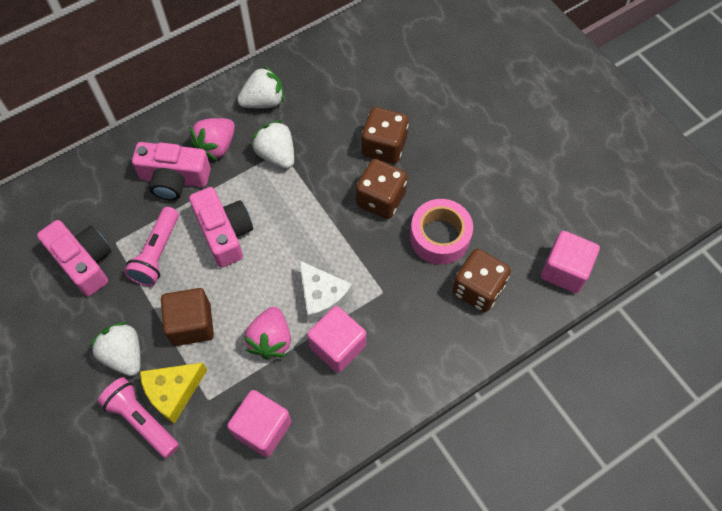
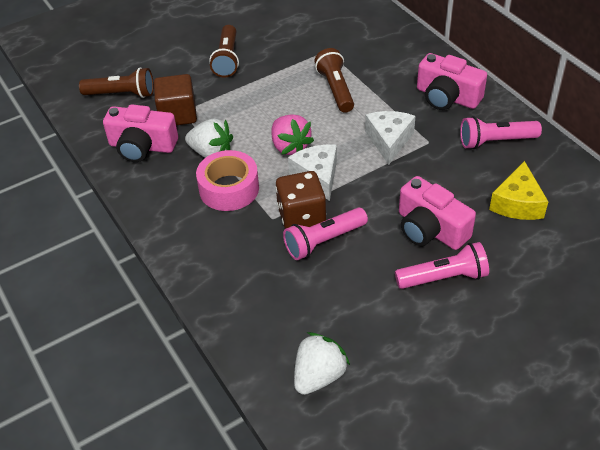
brown dice: [356,159,408,219] [361,107,409,164] [452,249,511,312] = 3 -> [275,171,326,229] = 1
brown flashlight: none = 0 -> [79,67,154,98] [209,25,239,78] [314,48,354,113] = 3
pink cube: [227,390,291,457] [307,306,366,373] [541,231,600,293] = 3 -> none = 0
pink flashlight: [98,377,179,458] [124,207,179,286] = 2 -> [283,207,368,260] [395,242,489,289] [460,116,542,149] = 3
pink strawberry: [190,118,235,161] [244,307,291,360] = 2 -> [271,114,314,155] = 1
white cheese: [299,260,352,323] = 1 -> [288,145,337,201] [365,111,415,165] = 2
white strawberry: [89,322,141,376] [237,66,284,108] [251,120,294,169] = 3 -> [185,119,233,158] [294,332,350,395] = 2

